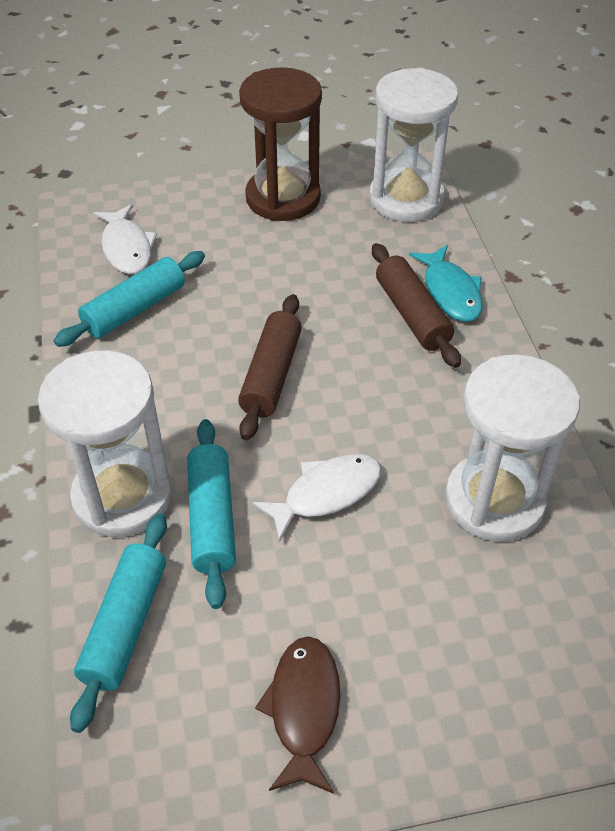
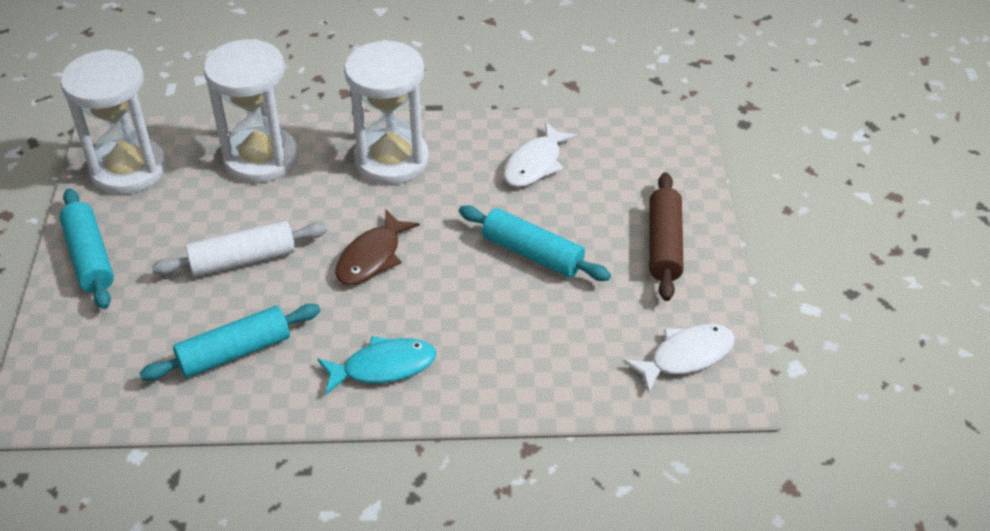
brown hourglass: [239,67,322,221] = 1 -> none = 0
brown rolling pin: [238,294,302,440] [372,243,461,368] = 2 -> [649,172,684,301] = 1
white rolling pin: none = 0 -> [152,221,327,277] = 1

